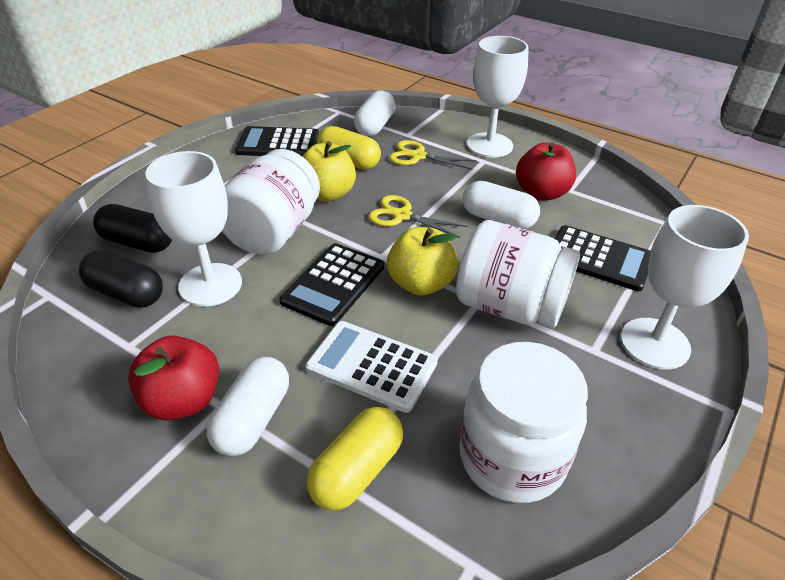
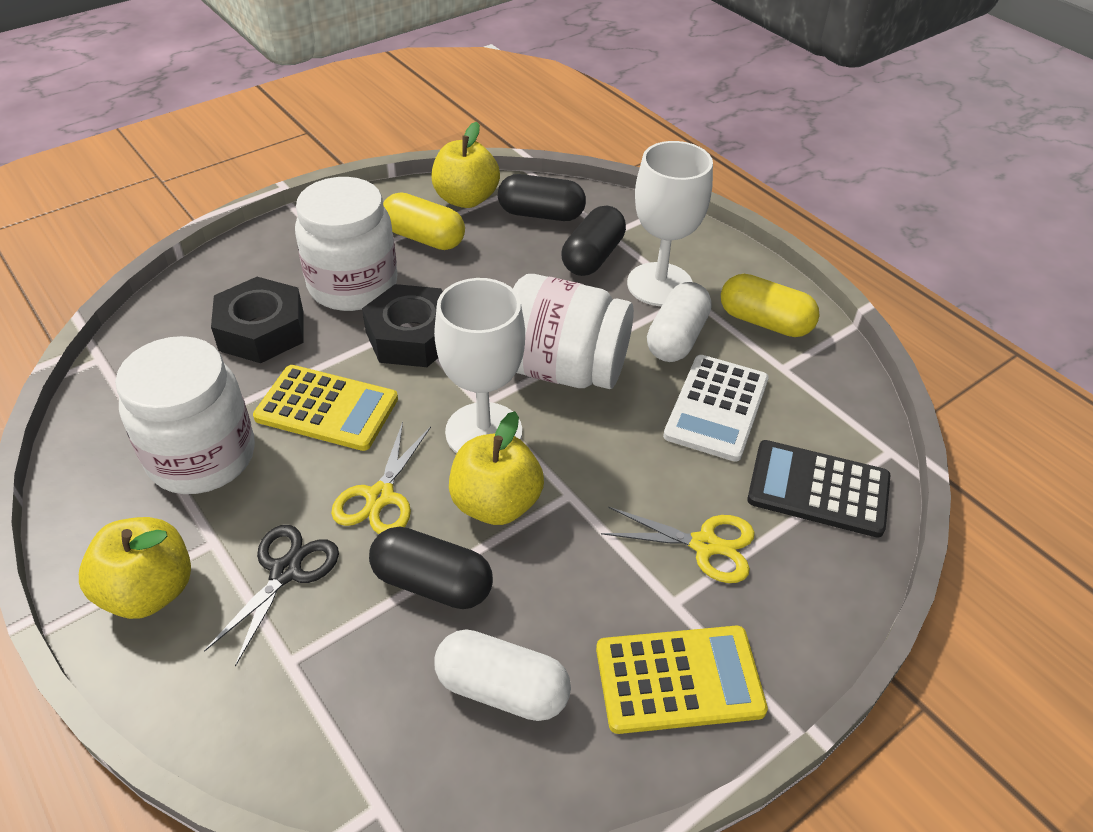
black calculator: [235,126,319,156] [279,243,384,326] [555,225,651,291] = 3 -> [747,440,890,538] = 1
black capsule: [79,250,163,308] [93,204,172,253] = 2 -> [369,527,493,609] [498,174,586,221] [562,206,626,276] = 3
black nut: none = 0 -> [211,277,304,363] [362,284,443,367] = 2
black scissors: none = 0 -> [204,525,339,667] = 1
red apple: [128,335,219,421] [516,142,576,201] = 2 -> none = 0
white capsule: [206,357,289,456] [354,90,395,136] [463,181,540,229] = 3 -> [434,629,571,721] [647,282,712,362] = 2
white goblet: [145,151,242,307] [467,36,529,158] [621,205,749,370] = 3 -> [434,278,525,454] [627,141,713,306] = 2
yellow apple: [302,141,356,202] [387,227,458,296] = 2 -> [79,517,191,619] [432,122,500,208] [449,411,544,525] = 3
yellow calculator: none = 0 -> [253,365,398,451] [596,626,768,734] = 2

